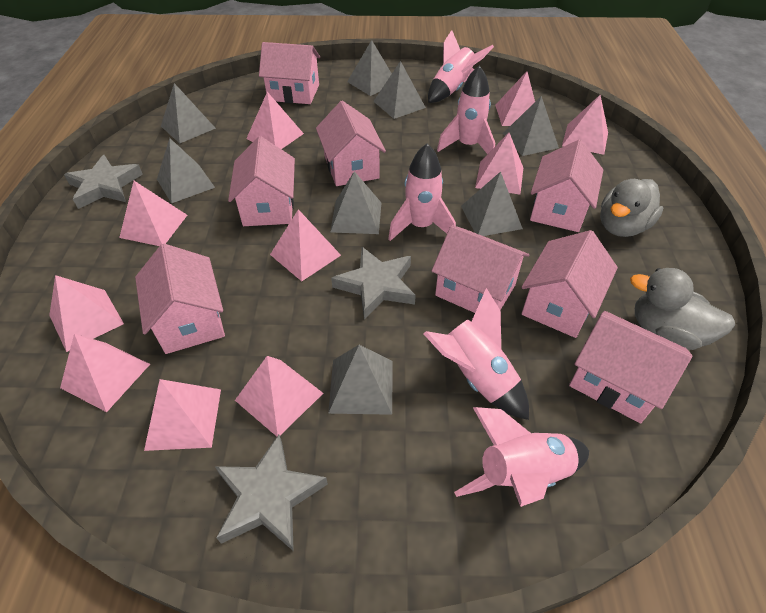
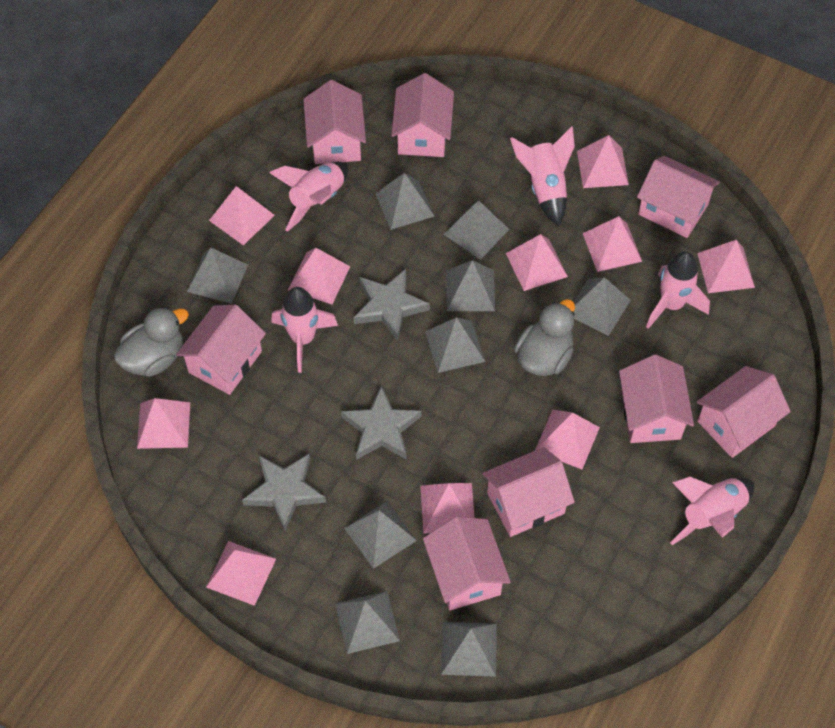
grey pyramid: [157,138,215,203] [161,83,216,143] [328,345,393,415] [330,171,381,234] [347,40,392,96] [373,61,426,119] [461,172,523,236] [503,96,559,156] = 8 -> [187,248,248,304] [335,591,400,654] [344,501,417,569] [375,173,434,230] [425,317,485,373] [441,622,497,677] [444,200,510,260] [446,260,495,311] [574,277,631,336] = 9

